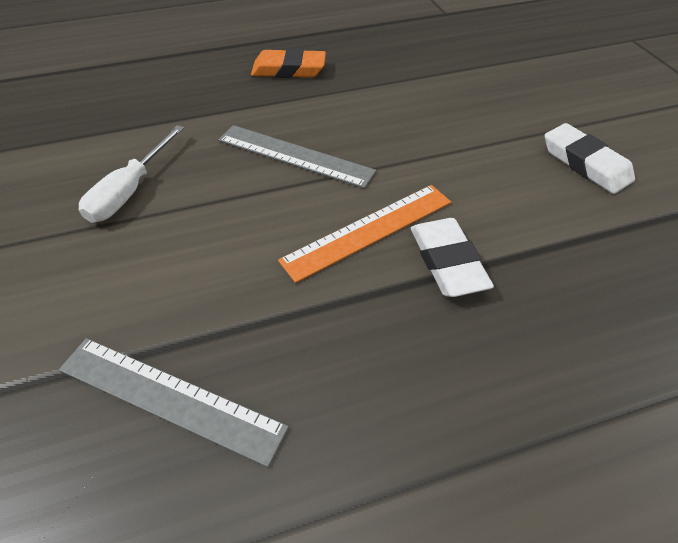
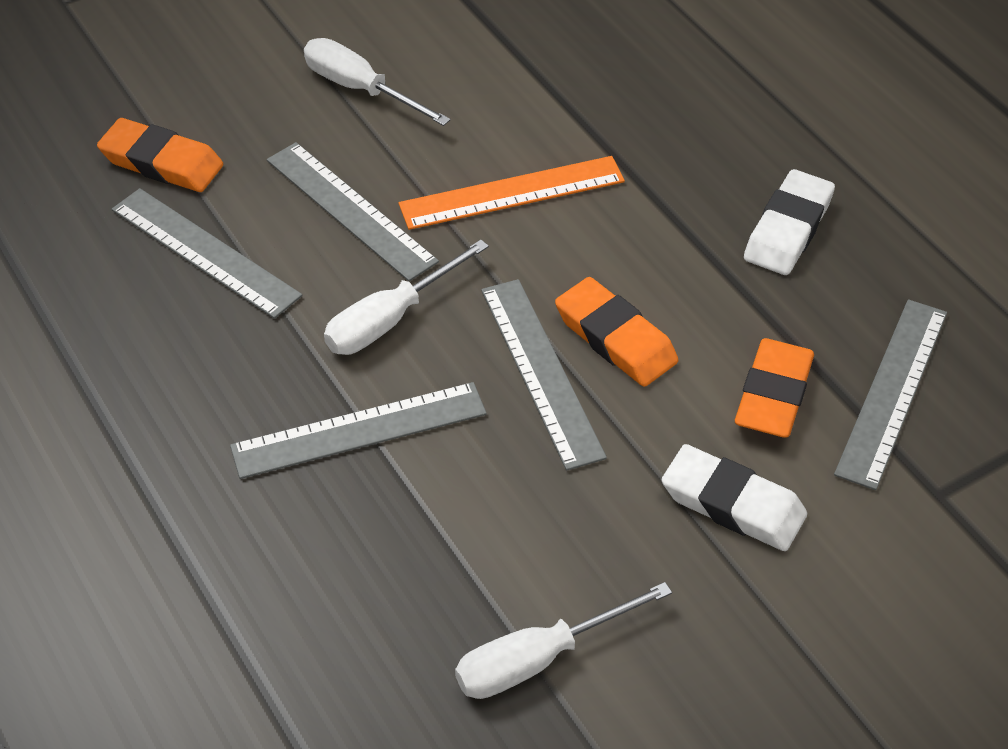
grey ruler: [59,338,289,467] [218,125,376,188] = 2 -> [112,188,302,319] [230,382,487,479] [267,142,439,281] [481,279,607,471] [834,299,947,490] = 5
orange eraser: [251,49,326,78] = 1 -> [97,118,223,192] [555,277,678,387] [735,338,814,438] = 3
white screwdriver: [79,125,184,223] = 1 -> [304,38,451,126] [324,240,489,355] [455,582,672,699] = 3

